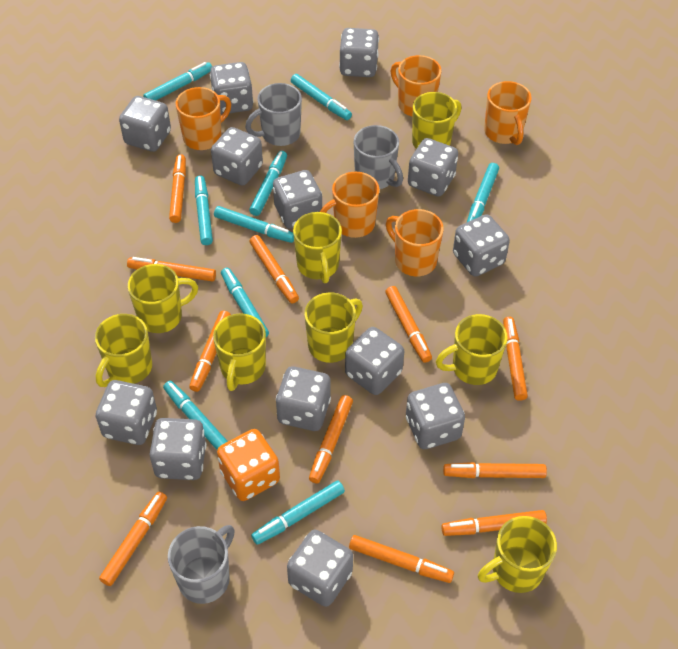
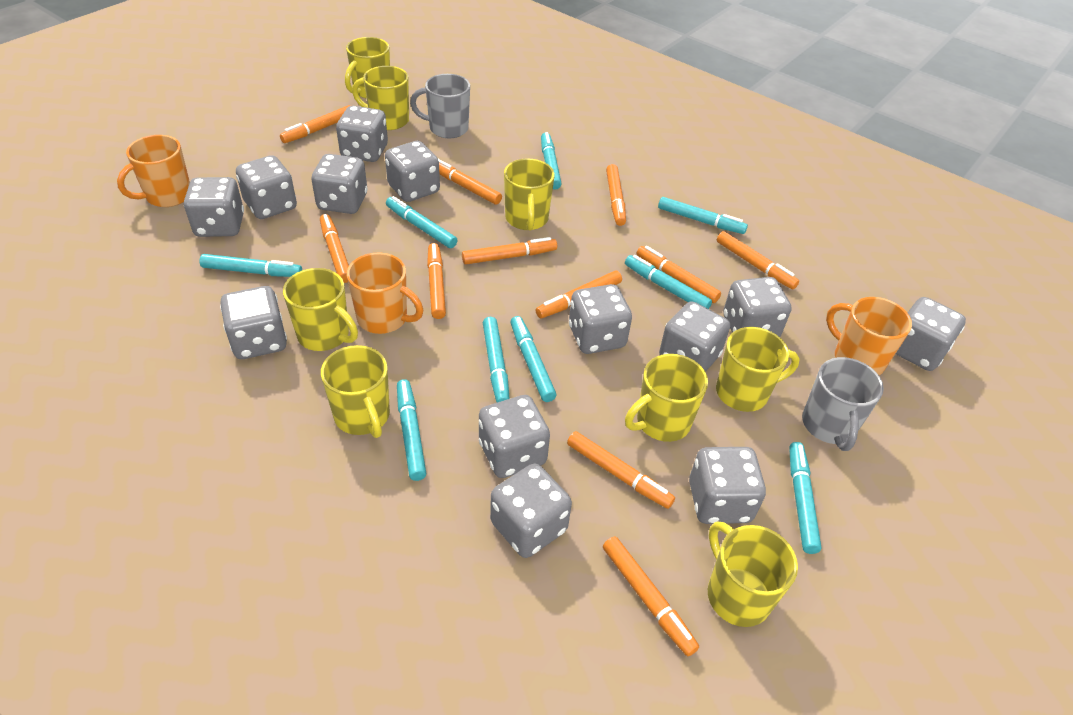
grey mug: [168,525,235,604] [245,83,302,146] [354,125,403,189] = 3 -> [410,74,470,138] [802,357,884,451] = 2
orange dice: [217,429,280,501] = 1 -> none = 0
orange mug: [176,87,231,150] [320,172,380,238] [386,209,444,277] [391,55,442,117] [484,81,532,145] = 5 -> [117,135,190,207] [347,252,424,334] [826,297,912,375] = 3

